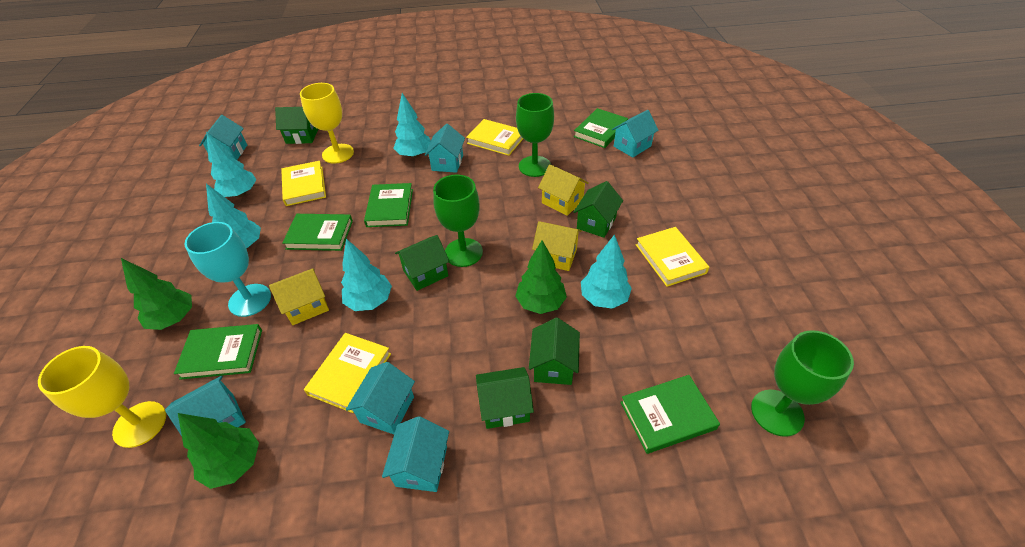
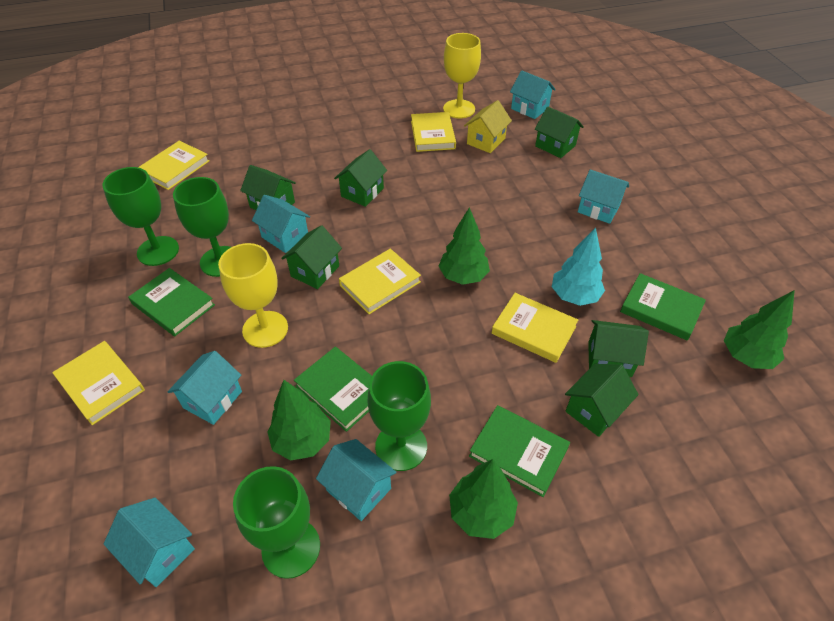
green book: [174,324,262,380] [282,214,353,251] [364,183,413,227] [574,108,628,148] [620,375,720,454] = 5 -> [128,268,215,336] [294,347,372,432] [469,405,570,497] [620,273,706,341] = 4
green goblet: [433,174,483,267] [516,93,554,177] [751,330,854,437] = 3 -> [102,167,179,266] [173,177,231,277] [233,466,320,579] [367,361,431,471] = 4
green house: [275,107,318,144] [395,235,450,291] [476,367,534,429] [529,318,580,385] [574,181,623,238] = 5 -> [240,165,296,210] [281,225,342,289] [334,149,387,207] [535,106,584,158] [565,364,639,437] [588,320,649,377] = 6
green tree: [121,258,192,330] [178,413,259,489] [515,240,567,314] = 3 -> [267,380,331,461] [438,207,490,285] [449,459,518,539] [724,290,795,369] = 4
turquoise goblet: [185,222,271,317] = 1 -> none = 0
turquoise tree: [206,132,256,198] [206,184,261,249] [341,239,392,311] [393,93,431,158] [581,234,632,309] = 5 -> [552,227,605,306] = 1
yellow book: [281,161,326,206] [304,333,391,413] [466,119,523,156] [636,227,709,287] = 4 -> [52,341,145,425] [138,141,209,190] [339,249,421,314] [411,112,456,152] [492,293,578,363] = 5
yellow house: [269,268,329,325] [532,221,582,271] [538,164,589,216] = 3 -> [464,100,512,153] = 1

